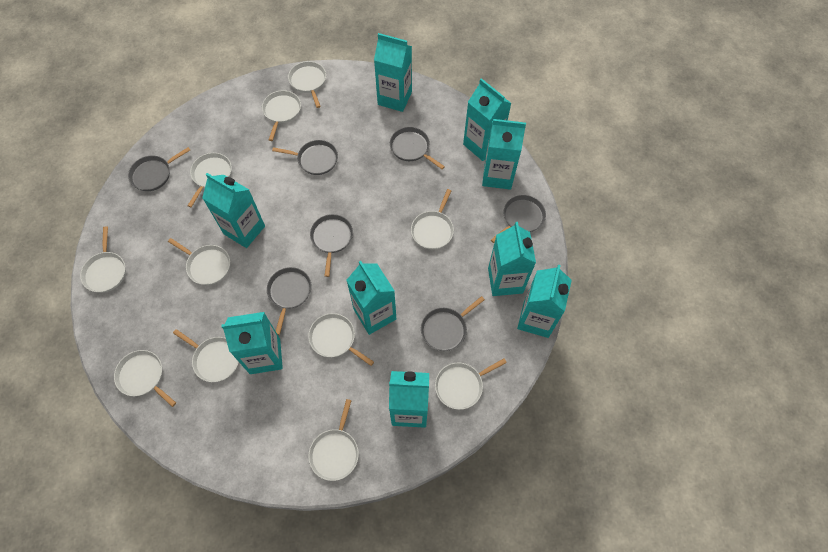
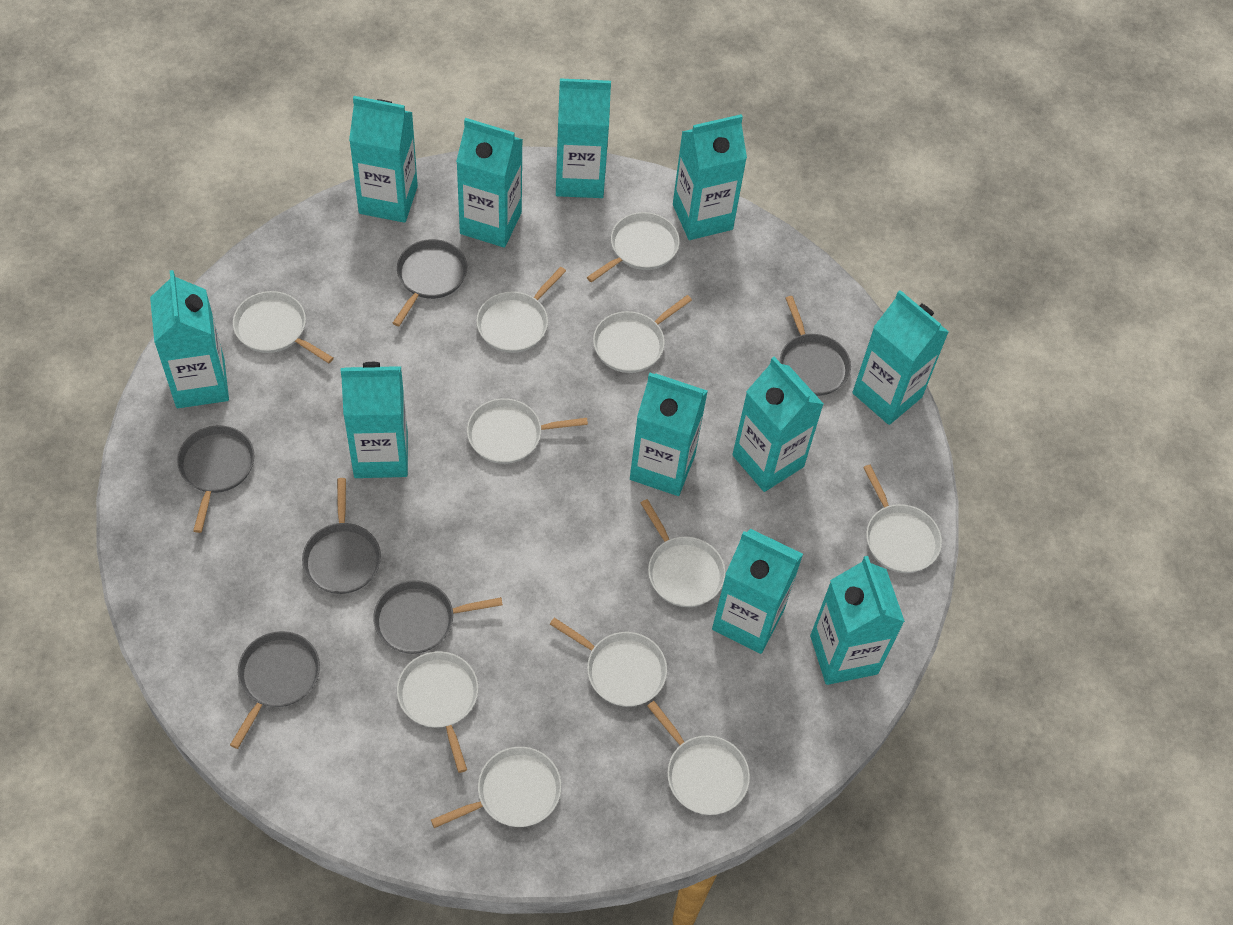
grey pan: [128,147,190,191] [267,267,312,335] [272,140,338,175] [310,214,353,277] [390,127,445,169] [421,296,485,351] [491,195,546,243] = 7 -> [177,425,254,533] [230,631,320,749] [302,478,381,594] [373,580,503,654] [393,239,467,326] [780,296,851,396] = 6
turquoise carton: [202,173,265,248] [221,312,283,374] [346,261,396,335] [374,33,412,112] [389,371,429,428] [463,78,512,161] [482,119,526,190] [488,222,536,296] [517,264,572,338] = 9 -> [150,270,229,408] [341,362,408,478] [349,96,418,223] [456,118,523,248] [556,78,611,198] [630,373,708,496] [673,114,747,240] [712,529,803,654] [732,356,824,492] [810,556,905,685] [852,290,949,425] = 11

